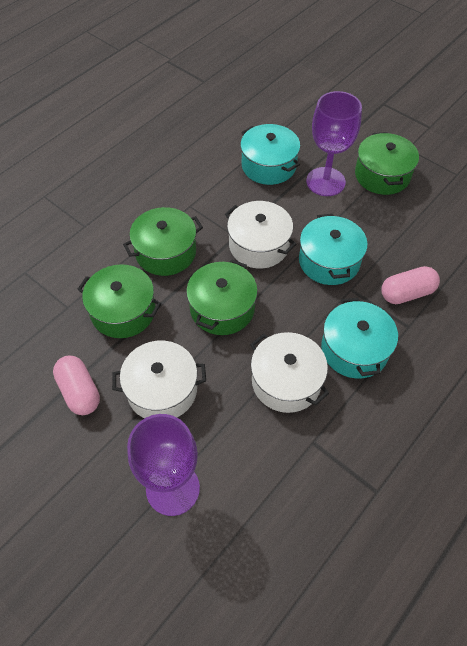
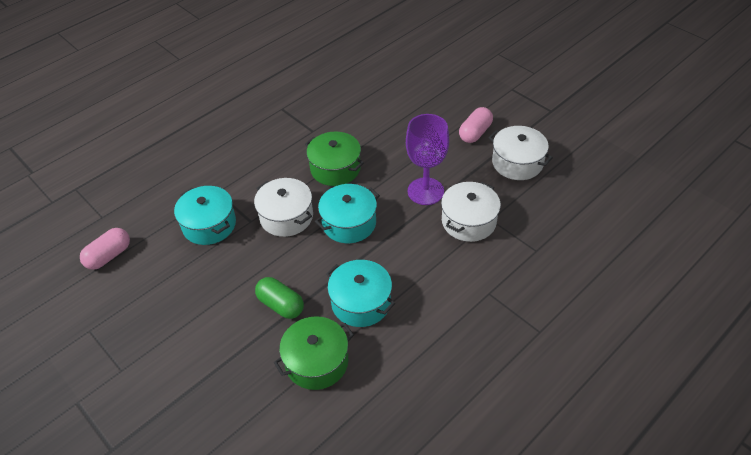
green capsule: none = 0 -> [255,277,304,319] = 1
green pot: [77,264,161,338] [123,207,203,276] [186,259,258,335] [355,132,419,195] = 4 -> [274,316,354,390] [305,132,364,186] = 2
purple goblet: [127,414,200,516] [306,91,362,196] = 2 -> [406,114,449,205] = 1

